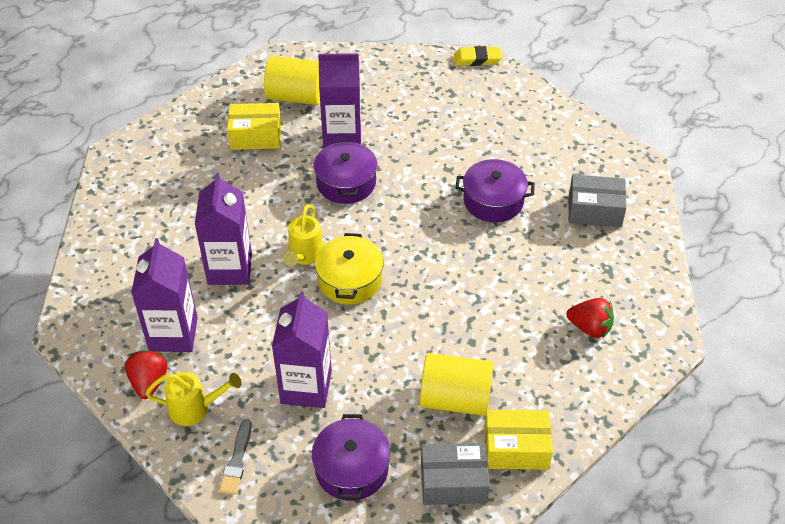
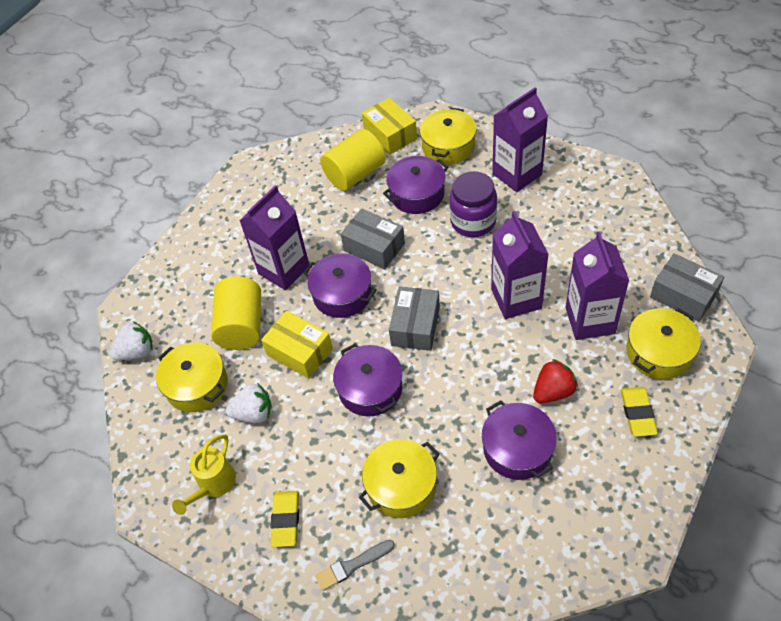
grey box: [421,443,490,505] [568,175,626,227] = 2 -> [341,208,405,269] [389,286,440,351] [650,253,724,322] = 3
purple jar: none = 0 -> [449,171,497,237] = 1
purple pot: [312,414,391,501] [314,140,377,204] [456,159,535,222] = 3 -> [304,253,377,318] [333,343,402,416] [383,156,449,214] [482,400,557,480] = 4
red strawberry: [125,350,167,399] [566,298,614,338] = 2 -> [533,359,578,403] = 1
white strawberry: none = 0 -> [110,321,153,360] [226,383,272,423] = 2
yellow eraser: [454,46,502,66] = 1 -> [271,491,299,547] [621,387,658,437] = 2
yellow pot: [315,233,384,305] = 1 -> [156,343,228,412] [359,439,440,518] [420,108,477,165] [626,308,701,379] = 4
yellow watering can: [145,372,242,426] [284,205,323,266] = 2 -> [172,434,236,515] = 1

